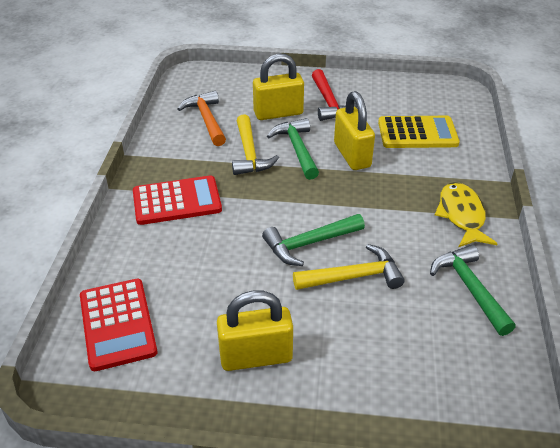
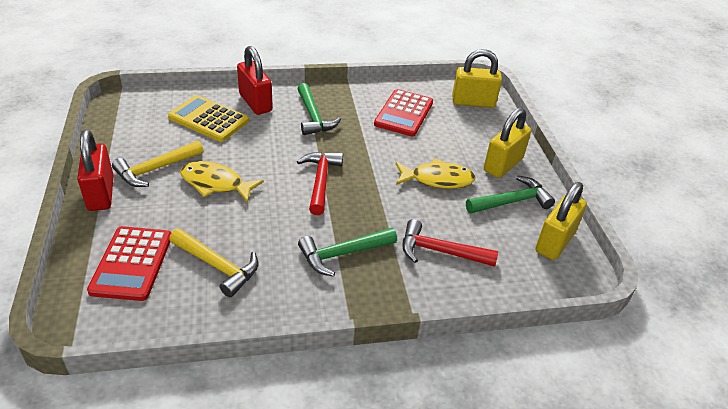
orange hammer: [178,91,226,146] = 1 -> none = 0
red hammer: [312,69,357,121] = 1 -> [297,152,343,215] [403,219,498,267] = 2
red padlock: none = 0 -> [77,130,114,211] [237,46,273,115] = 2
yellow fish: [435,182,498,247] = 1 -> [180,161,264,203] [396,158,476,188] = 2

